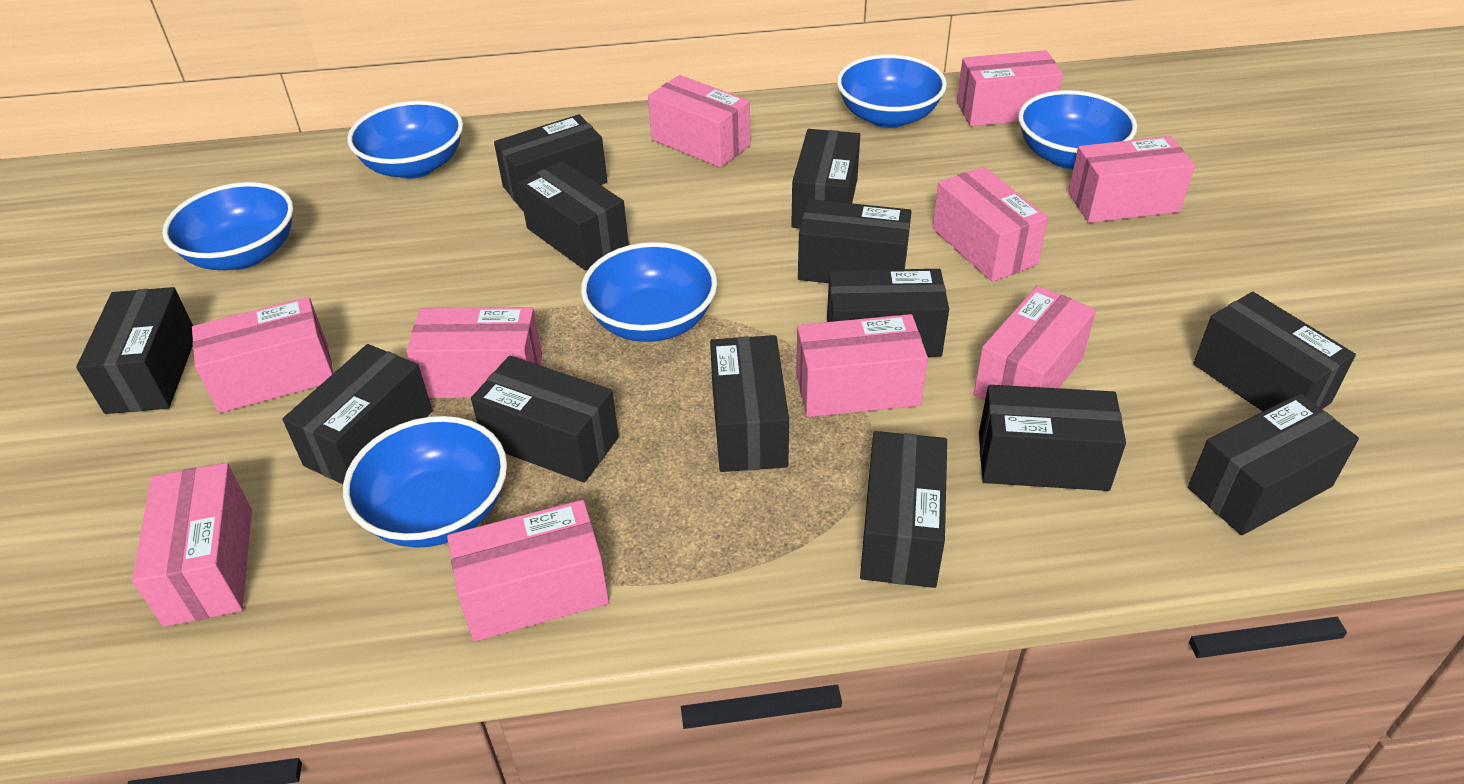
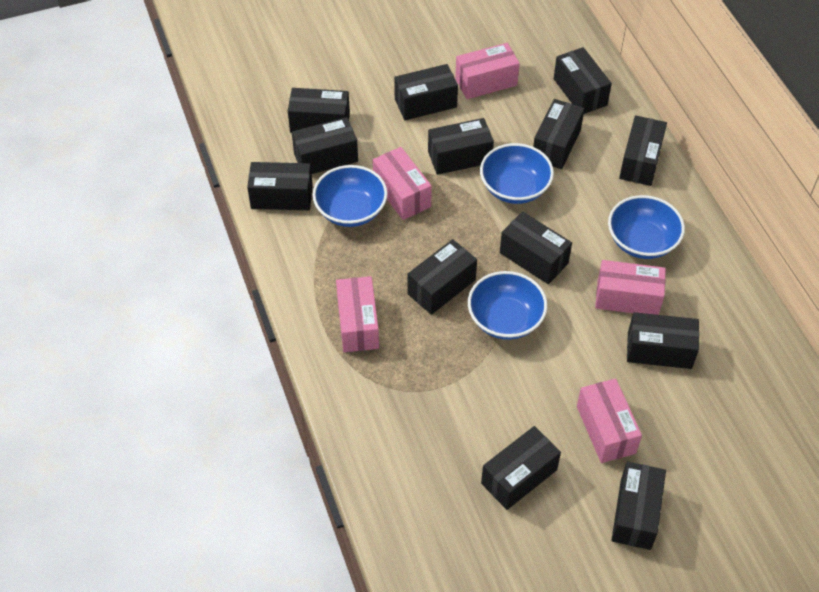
blue bowl: [163,182,293,270] [343,416,507,548] [347,101,463,179] [581,242,717,342] [837,54,947,128] [1018,90,1137,169] = 6 -> [313,165,387,227] [468,271,547,340] [480,143,554,204] [608,195,685,259] = 4
pink box: [132,463,252,627] [192,297,333,413] [406,307,542,398] [447,500,609,641] [648,75,750,168] [796,314,928,417] [932,167,1048,282] [957,50,1063,126] [974,286,1096,400] [1068,136,1195,223] = 10 -> [336,276,379,352] [373,147,432,220] [455,43,520,99] [577,379,642,463] [595,260,666,315] = 5

